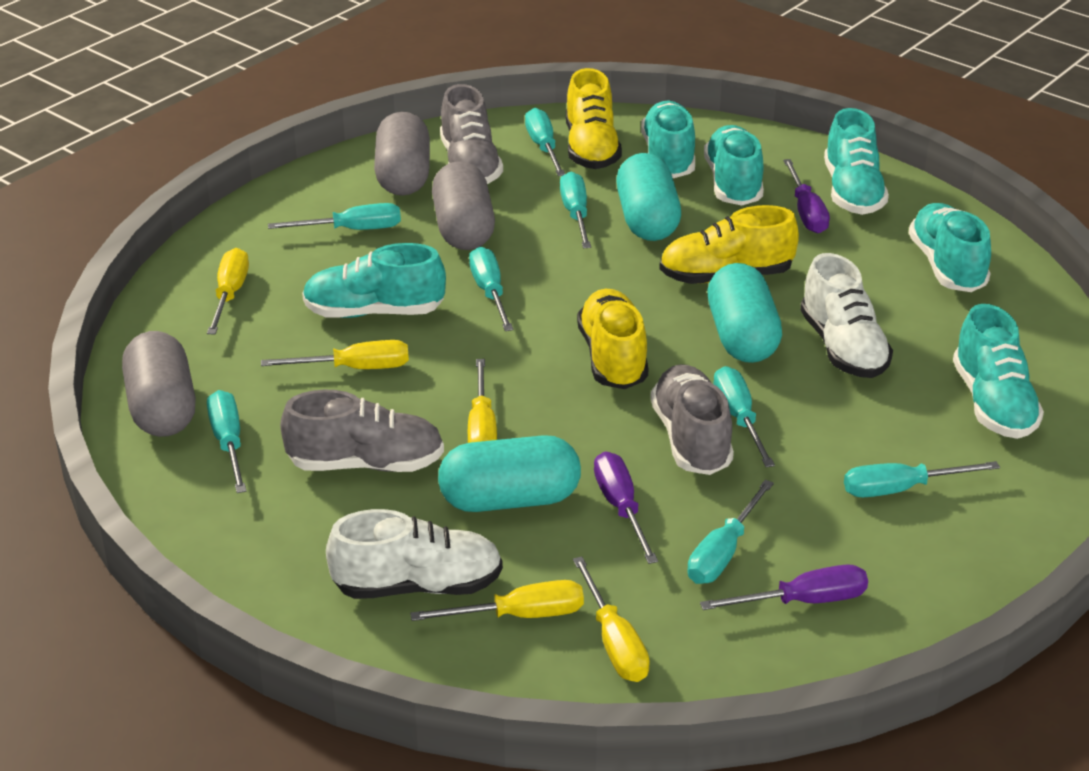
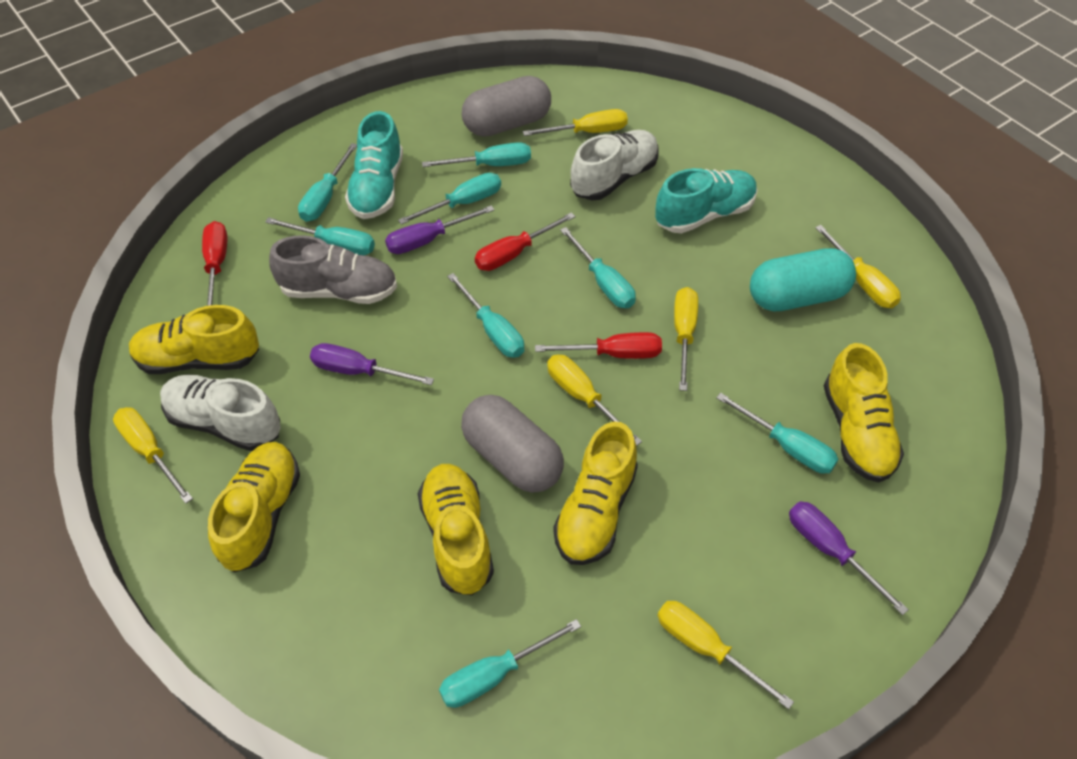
grey capsule: [122,331,196,437] [374,112,430,196] [432,161,495,250] = 3 -> [461,395,564,493] [462,76,551,137] = 2
grey shoe: [280,390,444,472] [440,84,503,184] [650,364,734,475] = 3 -> [269,235,397,304] = 1
red screwdriver: none = 0 -> [202,221,227,306] [475,212,576,271] [535,332,662,359] = 3
turquoise capsule: [438,435,581,512] [616,153,681,241] [707,263,782,363] = 3 -> [750,248,856,311] = 1
turquoise shoe: [302,243,446,318] [641,101,695,178] [704,125,764,206] [824,108,889,215] [909,203,991,292] [953,304,1044,439] = 6 -> [345,111,403,219] [655,168,758,234] = 2
yellow screwdriver: [207,248,249,334] [261,340,409,369] [410,580,584,621] [468,359,497,443] [573,557,650,682] = 5 -> [113,407,193,504] [523,109,628,136] [547,354,642,446] [657,601,794,709] [674,287,698,391] [815,225,901,308] = 6
yellow shoe: [566,68,622,169] [577,289,648,389] [659,205,799,284] = 3 -> [129,305,259,374] [208,442,300,573] [417,464,494,596] [553,422,638,565] [824,343,904,483] = 5

